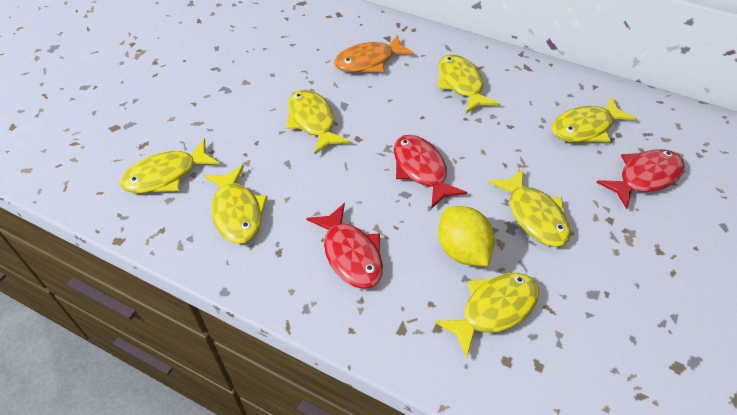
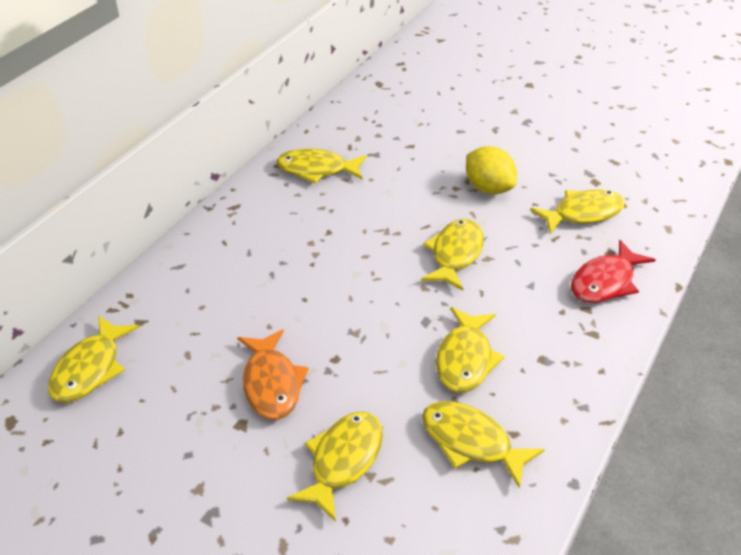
red fish: [306,203,383,289] [394,135,467,209] [596,149,685,209] = 3 -> [571,240,656,303] = 1

